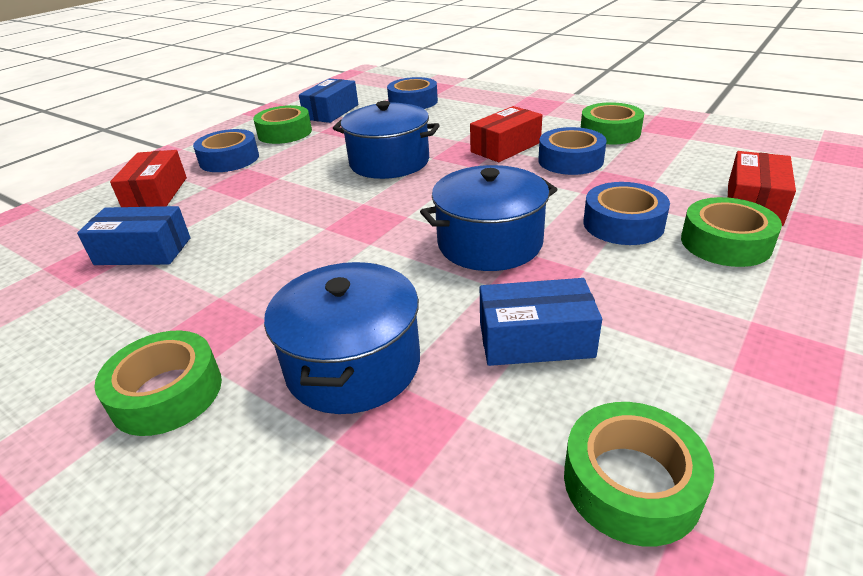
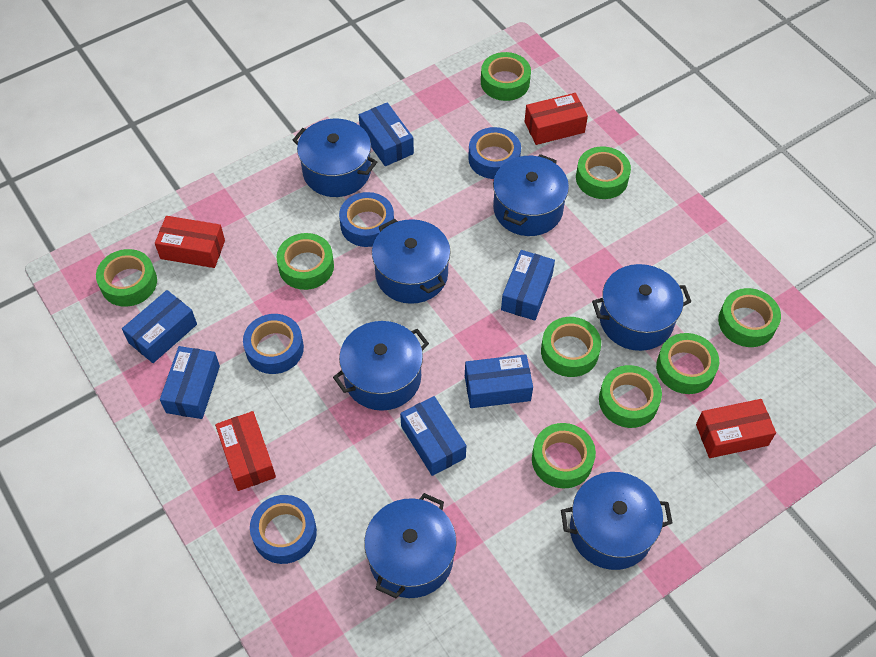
blue box: [77,206,190,265] [299,78,358,123] [480,278,602,366] = 3 -> [122,290,197,363] [160,346,220,419] [359,102,414,166] [400,396,466,476] [465,354,533,408] [501,250,555,321] = 6
blue pot: [264,262,420,414] [333,101,440,179] [420,165,558,271] = 3 -> [293,119,377,197] [333,321,429,411] [364,493,457,598] [372,219,451,304] [493,154,569,236] [561,472,673,570] [592,264,691,351] = 7
green tape: [94,331,222,436] [253,105,312,144] [564,402,714,546] [580,102,644,145] [681,197,782,267] = 5 -> [96,249,157,307] [277,233,334,290] [481,52,531,101] [532,423,596,488] [541,317,601,377] [576,146,631,199] [599,365,662,428] [656,333,719,394] [718,288,781,347] = 9
red box: [110,150,187,207] [470,106,542,162] [728,151,796,226] = 3 -> [155,216,225,268] [215,411,276,491] [524,93,588,145] [696,399,776,458] = 4

